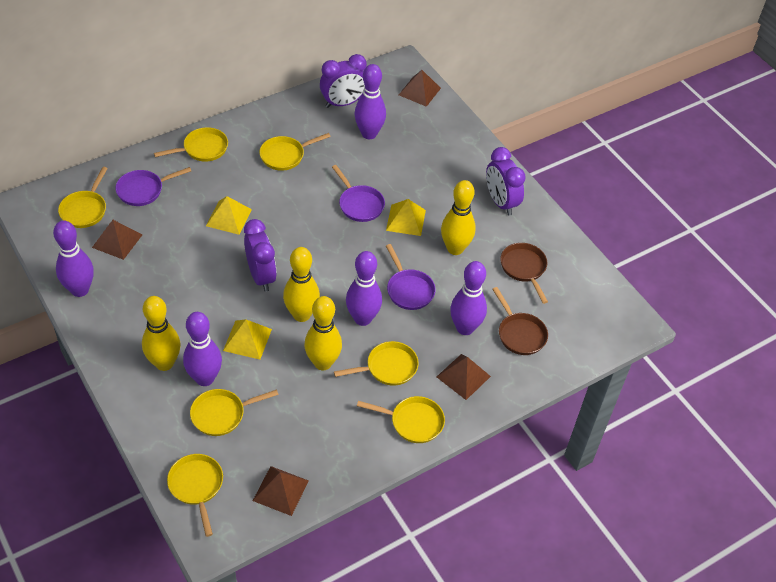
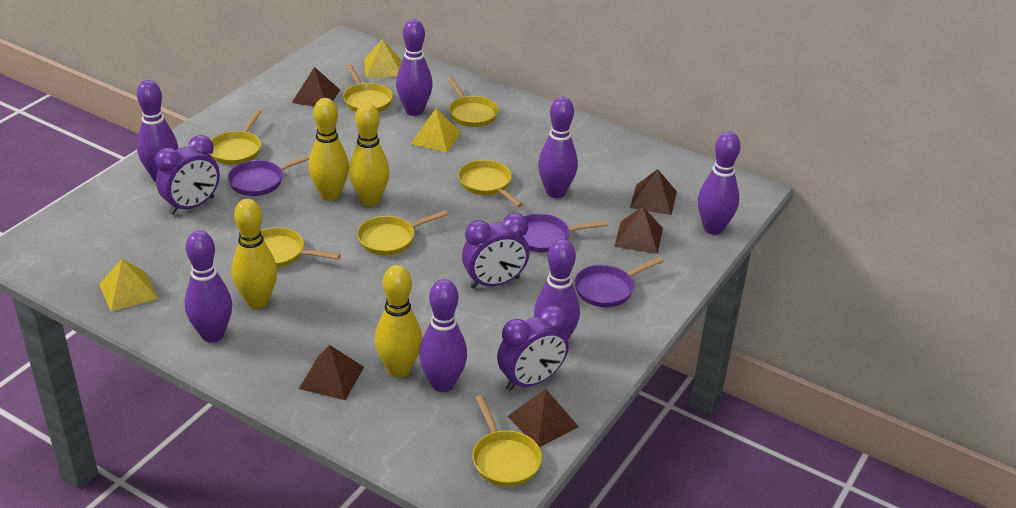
brown pan: [492,287,548,355] [500,243,548,304] = 2 -> none = 0
brown pyramid: [92,220,142,260] [253,466,309,516] [399,70,441,107] [437,354,491,400] = 4 -> [292,67,340,107] [299,345,364,400] [508,389,579,447] [614,207,663,254] [630,169,677,215] = 5
purple bowling pin: [53,220,94,297] [183,312,222,386] [346,251,382,326] [354,64,386,139] [450,261,487,335] = 5 -> [137,80,178,182] [185,230,232,342] [396,19,433,116] [419,279,467,392] [534,239,580,339] [538,97,578,198] [698,132,740,235] = 7

